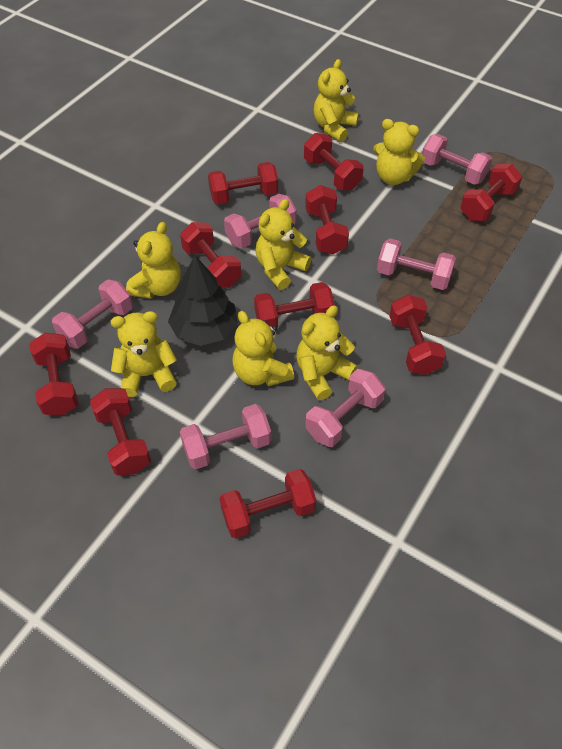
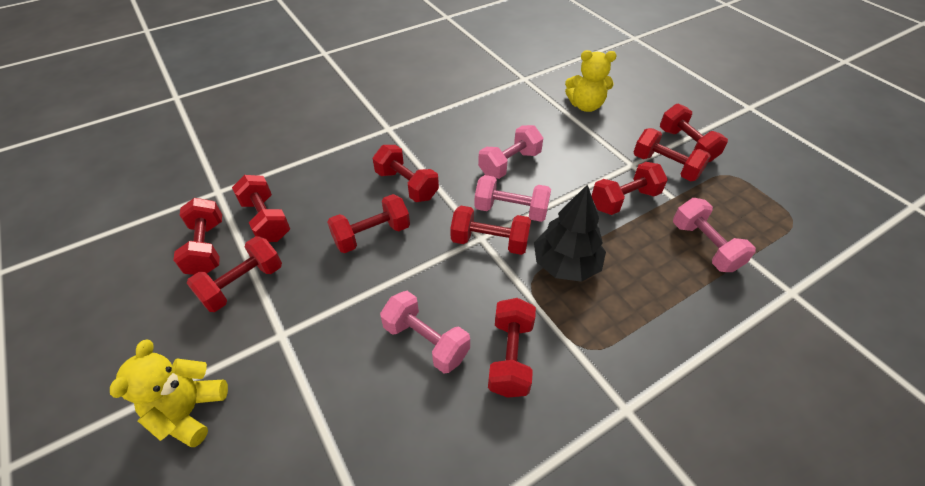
pink dumbbell: [52,279,133,349] [180,404,271,469] [224,194,297,248] [305,369,385,447] [377,239,456,290] [422,134,492,185] = 6 -> [380,291,470,374] [474,175,551,222] [478,125,543,179] [673,198,756,272] = 4
yellow teddy bear: [111,311,177,397] [126,222,181,299] [232,311,294,386] [256,199,311,290] [296,305,358,400] [314,59,359,142] [373,119,425,185] = 7 -> [110,340,228,447] [565,50,617,112] = 2

